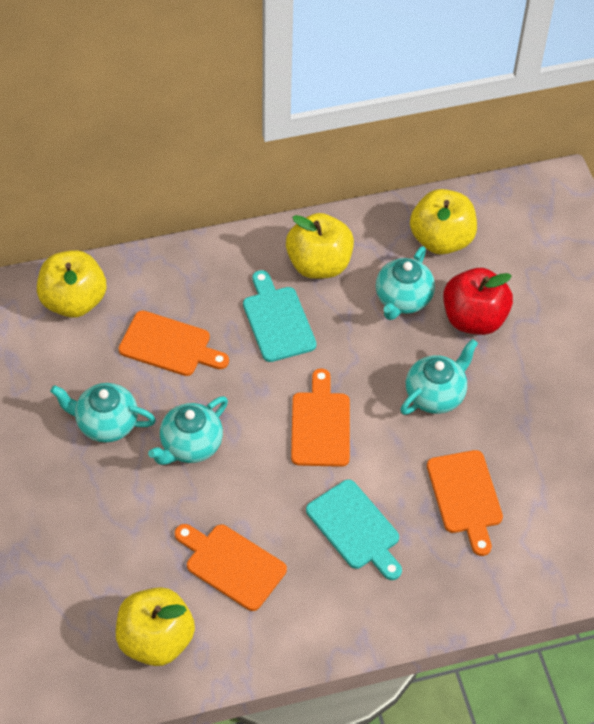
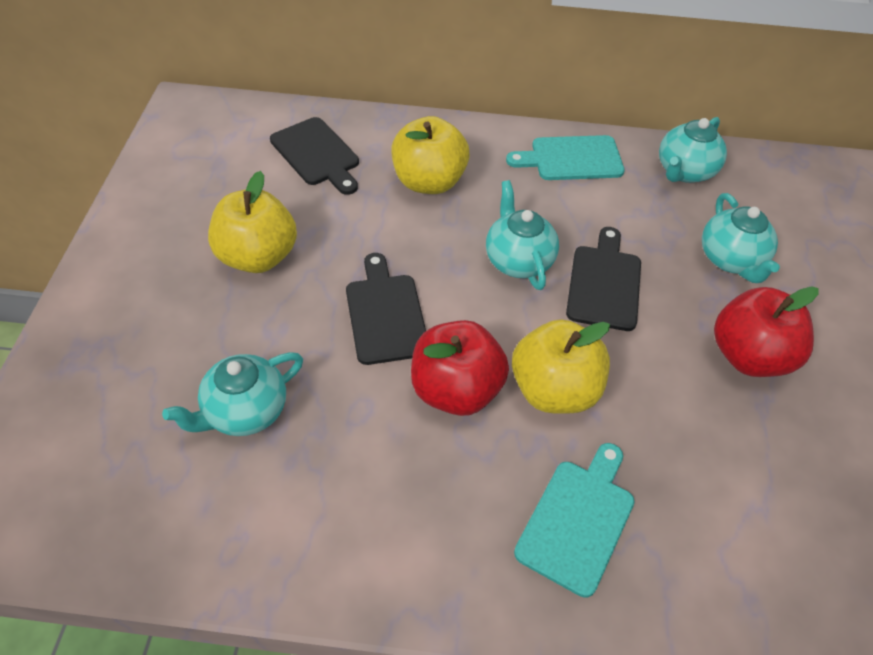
black cutting board: none = 0 -> [270,117,359,195] [346,253,426,365] [566,227,641,331] = 3
orange cutting board: [119,310,229,376] [175,524,287,611] [291,368,350,467] [427,450,503,556] = 4 -> none = 0
red apple: [443,268,513,335] = 1 -> [411,320,509,416] [714,286,819,377] = 2
yellow apple: [37,250,107,318] [116,587,195,666] [286,213,354,279] [410,189,477,255] = 4 -> [208,171,297,273] [391,116,470,194] [512,319,610,414] = 3

